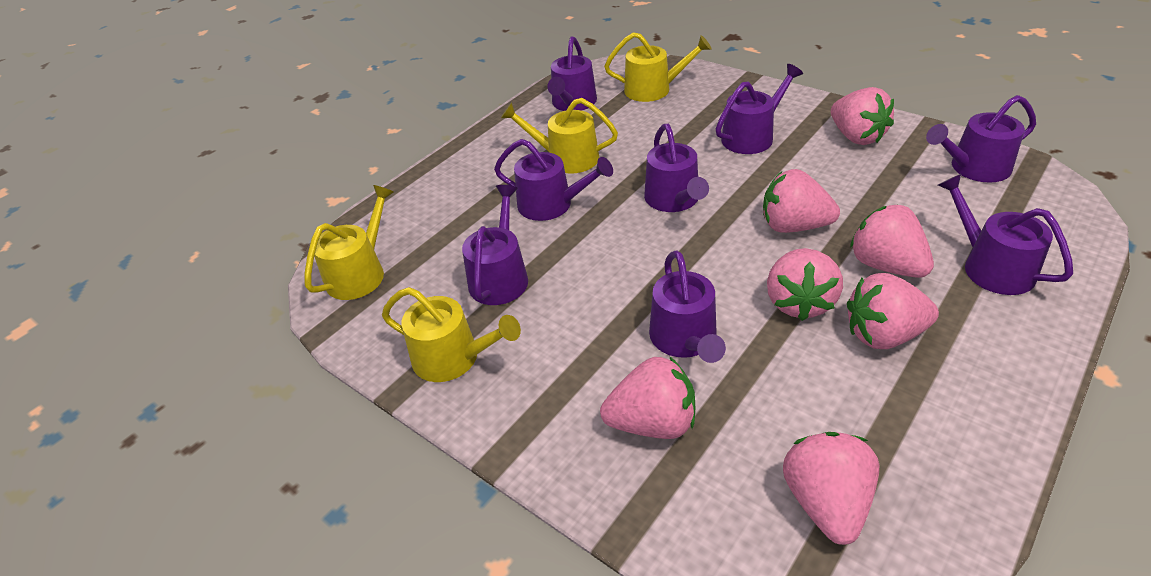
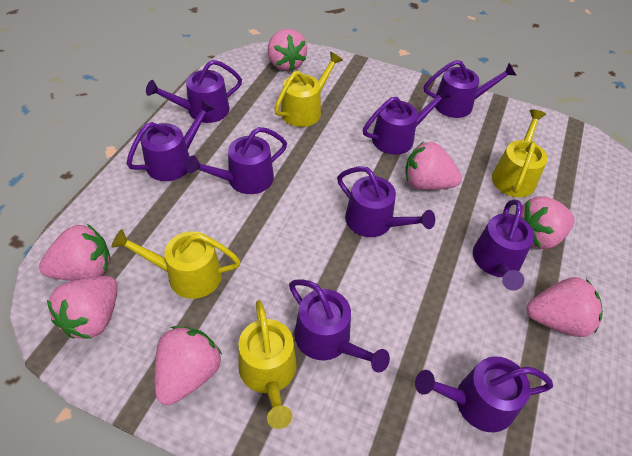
purple watering can: [462,185,528,305] [494,139,613,221] [547,36,597,111] [644,124,709,212] [649,250,726,363] [716,64,803,154] [926,95,1036,183] [938,174,1073,295] = 8 -> [126,99,215,181] [146,60,242,123] [186,127,287,194] [289,279,390,373] [337,166,435,237] [363,86,451,155] [415,356,553,432] [424,60,517,118] [473,199,534,291] = 9

